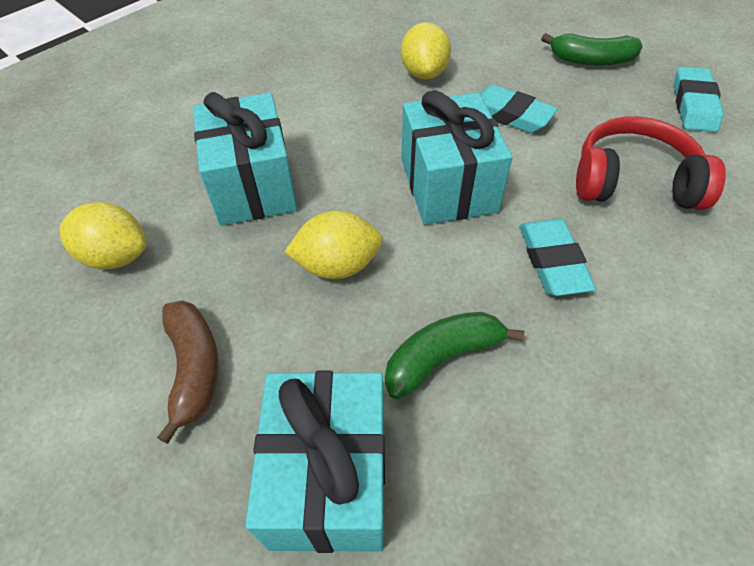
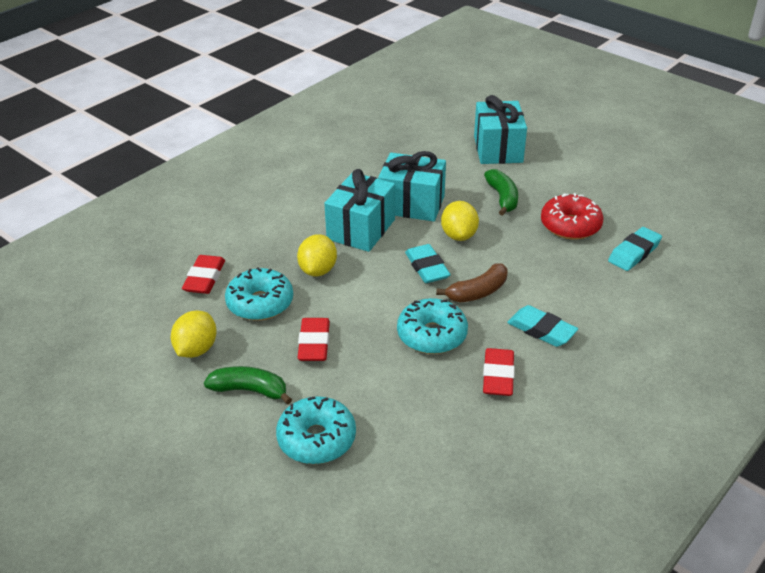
red donut: none = 0 -> [541,193,603,240] = 1
red eraser: none = 0 -> [182,255,225,294] [297,318,330,361] [483,348,515,396] = 3
red headphones: [576,116,726,210] = 1 -> none = 0
turquoise donut: none = 0 -> [225,267,293,321] [276,396,356,464] [397,298,468,354] = 3

